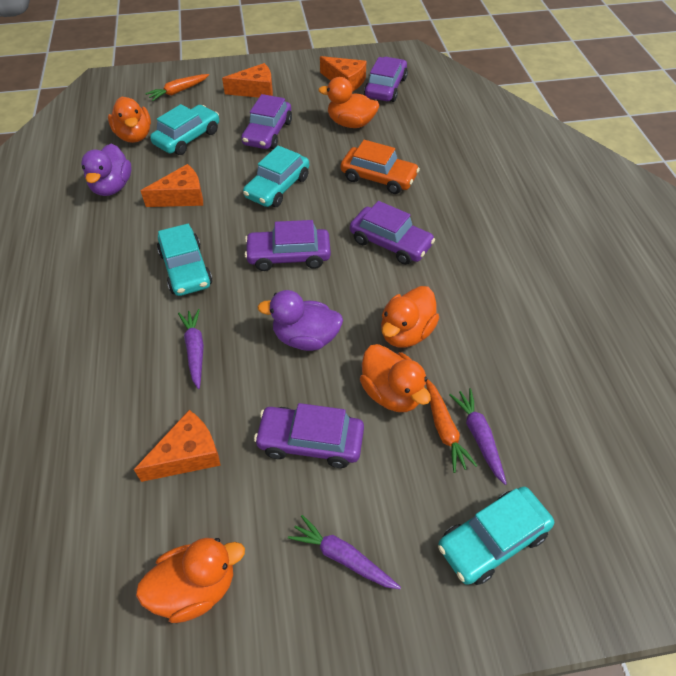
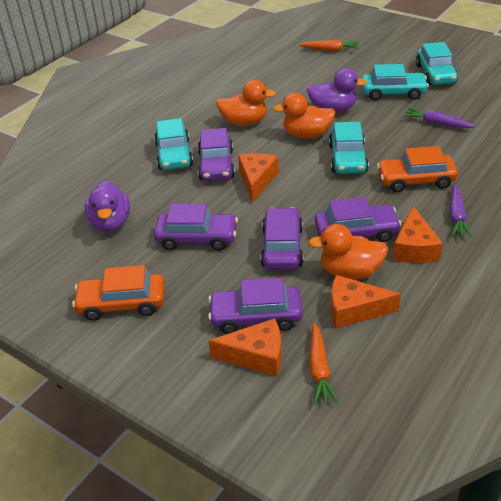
orange car: [341,140,420,194] = 1 -> [72,265,165,321] [377,146,458,192] = 2
orange duck: [108,96,151,143] [136,538,245,623] [318,77,379,128] [360,344,431,412] [381,286,439,347] = 5 -> [216,80,276,126] [273,93,335,139] [308,224,388,280] = 3
purple carrot: [178,309,204,389] [288,515,401,589] [449,388,507,485] = 3 -> [403,108,476,128] [449,184,472,237] = 2

